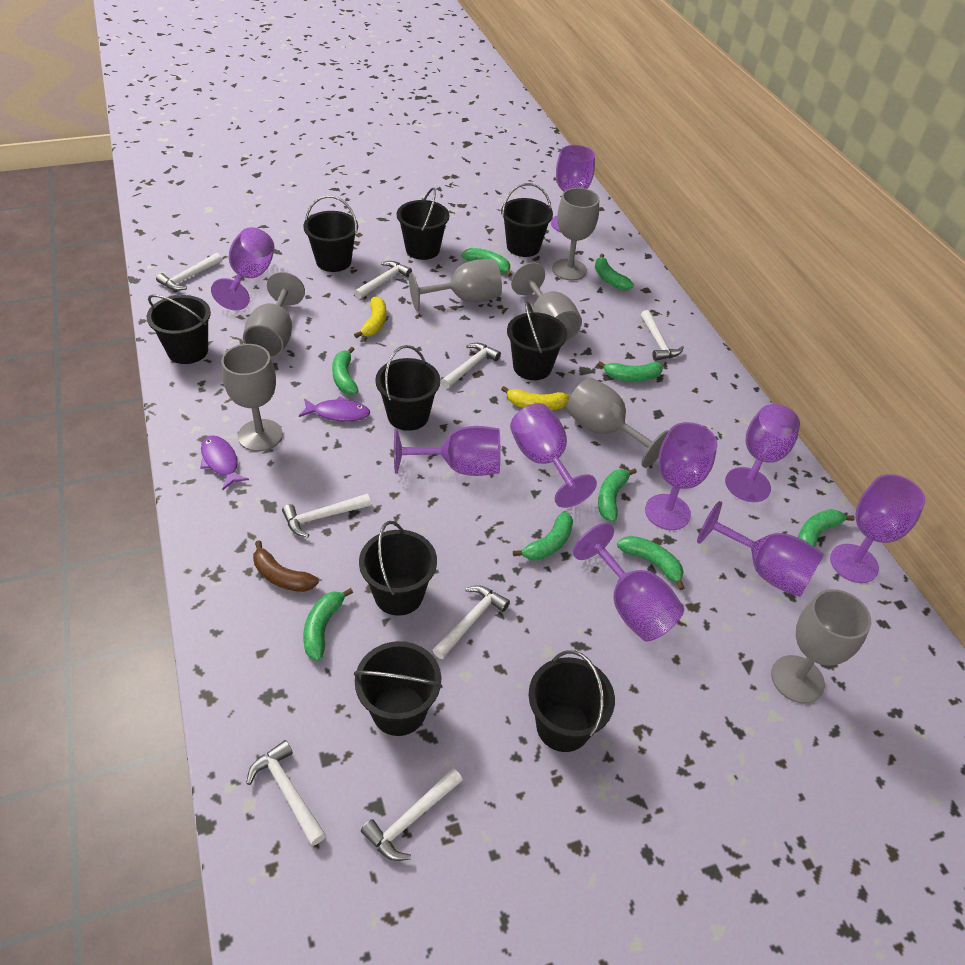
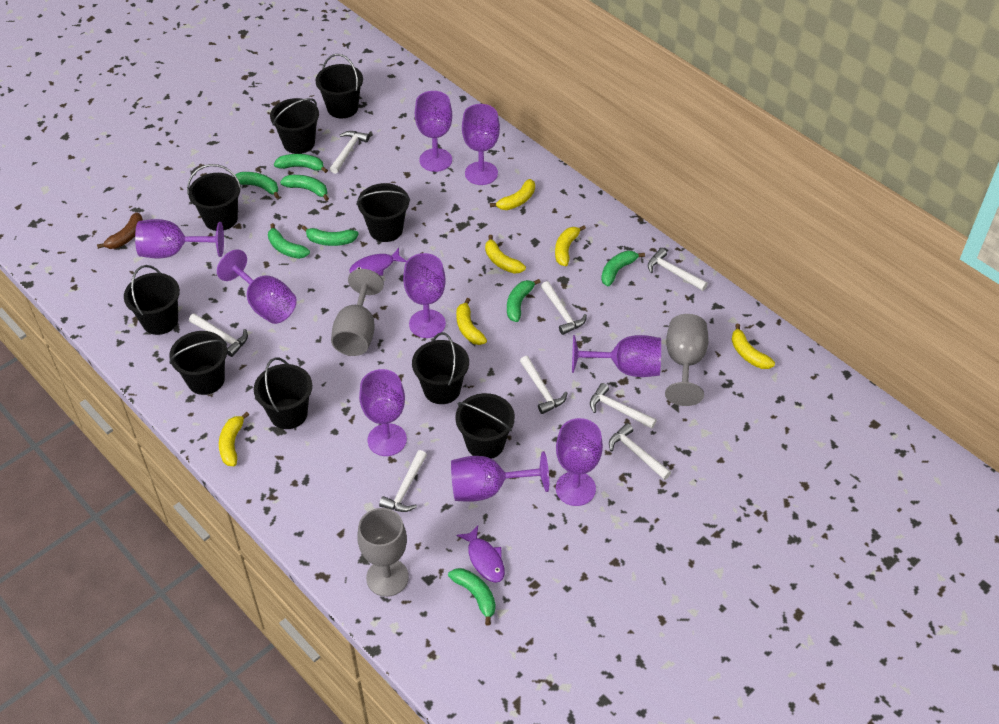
green banana: [303,588,353,661] [332,346,358,395] [461,248,512,277] [513,511,573,560] [595,254,634,290] [597,361,663,381] [598,468,637,522] [617,536,684,590] [798,509,855,547] = 9 -> [235,172,279,199] [268,223,310,259] [274,154,328,173] [280,175,329,201] [302,226,358,246] [448,568,496,626] [507,279,541,322] [601,251,645,286] = 8
grey goblet: [221,344,283,452] [243,272,305,358] [409,259,502,311] [511,262,582,342] [552,188,599,281] [566,378,669,468] [771,589,871,704] = 7 -> [331,269,384,356] [357,508,409,597] [665,314,709,406] = 3
yellow banana: [354,296,386,338] [501,386,569,410] = 2 -> [219,412,249,466] [456,298,487,345] [485,235,526,274] [490,179,535,210] [555,225,586,266] [732,324,775,369] = 6

